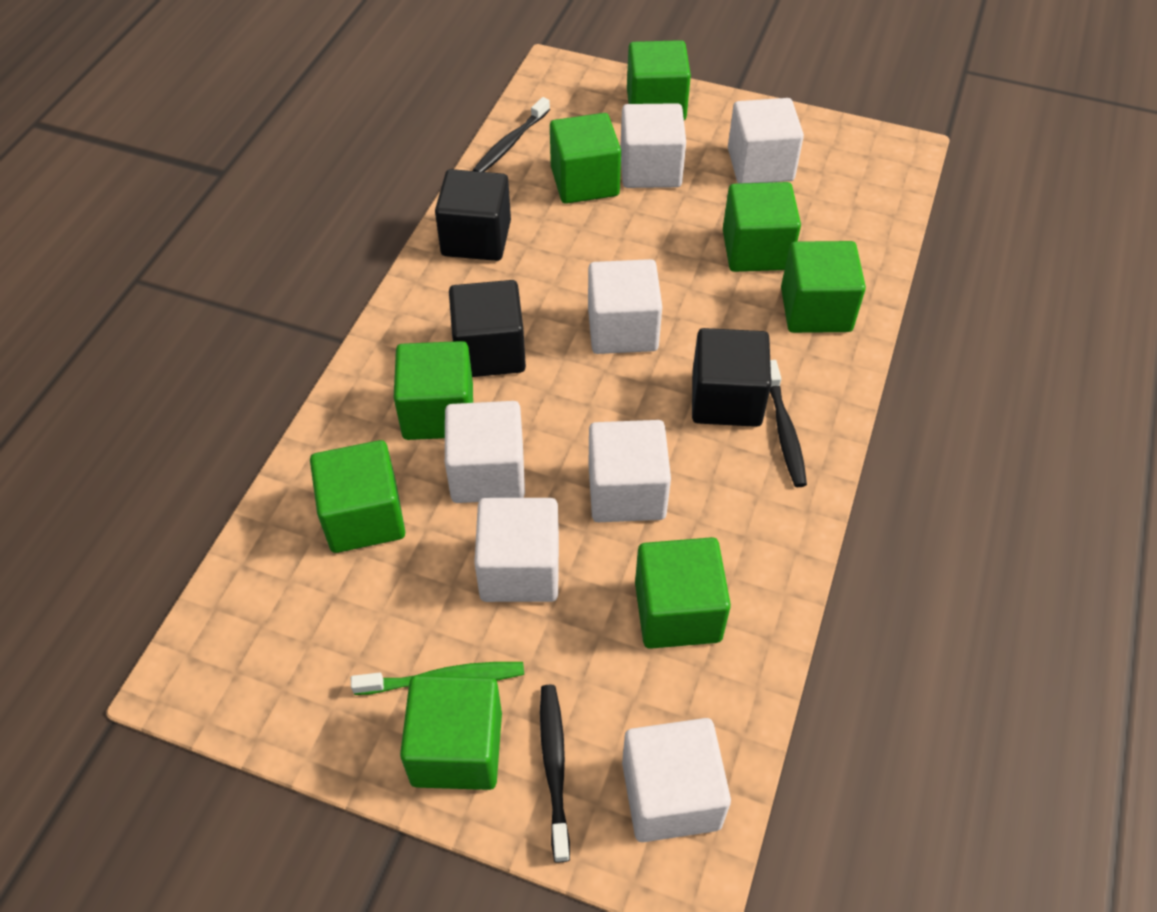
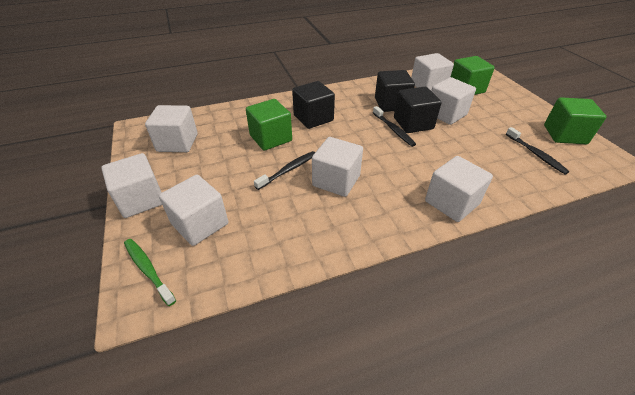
green cube: [310,440,405,553] [394,341,473,440] [400,675,502,790] [550,113,621,204] [627,40,691,120] [635,537,731,649] [723,182,801,272] [781,241,866,333] = 8 -> [246,99,292,151] [451,56,495,95] [544,97,606,144] = 3

